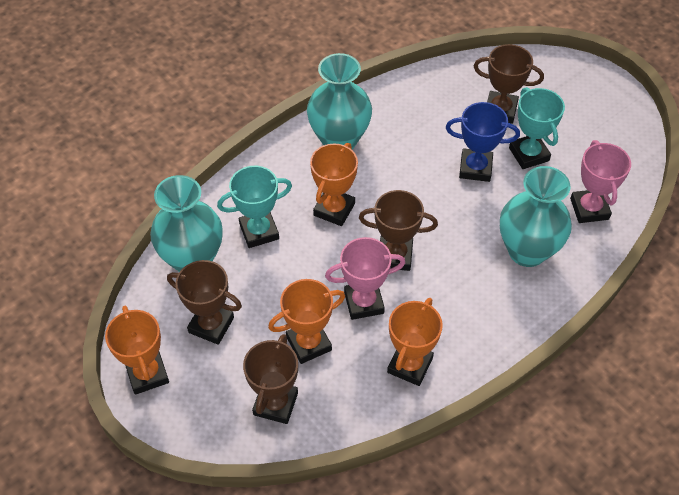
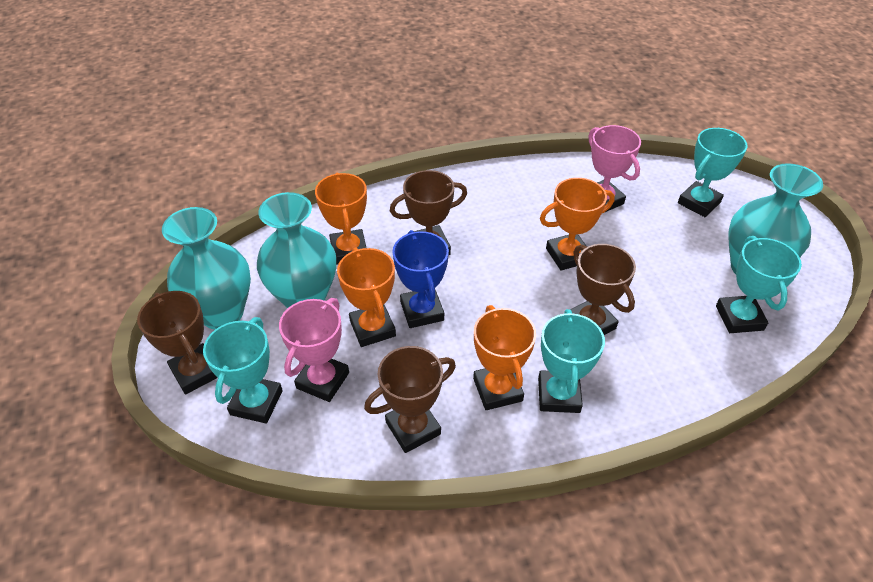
turquoise trophy: [217,166,292,248] [509,87,565,169] = 2 -> [203,317,283,423] [538,309,605,413] [678,128,748,217] [716,236,802,333] = 4

